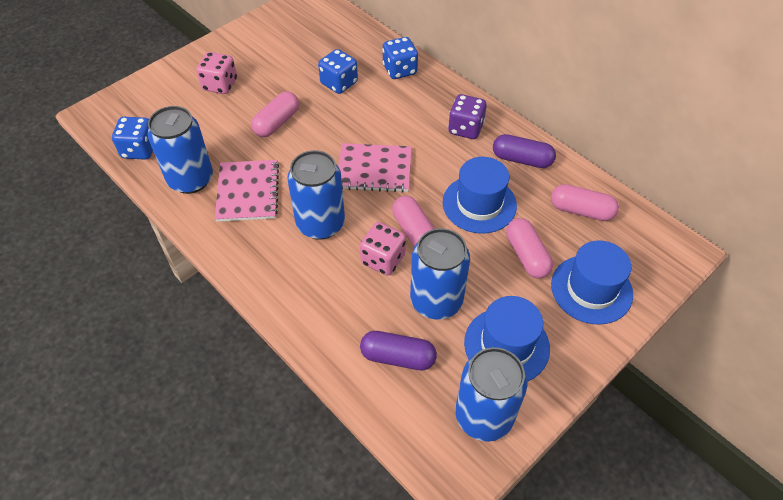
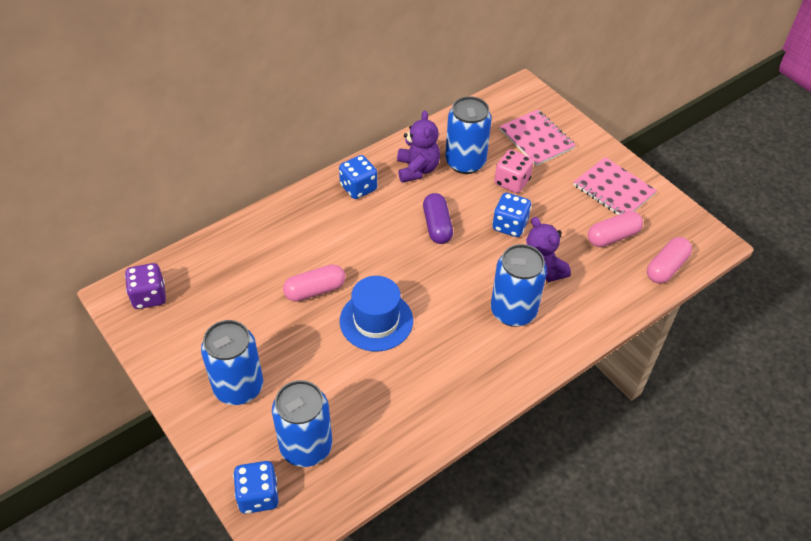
blue hat: [443,157,517,234] [464,296,550,382] [551,240,633,325] = 3 -> [340,276,413,351] = 1
pink capsule: [251,91,299,137] [392,196,435,247] [506,218,553,279] [551,184,619,221] = 4 -> [283,264,346,302] [588,211,643,247] [647,237,692,284] = 3
pink dice: [196,52,237,94] [360,222,406,275] = 2 -> [494,150,533,193] = 1
purple capsule: [360,331,437,370] [493,134,556,168] = 2 -> [423,193,453,244] = 1
purple teddy bear: none = 0 -> [397,110,440,183] [526,217,571,282] = 2

